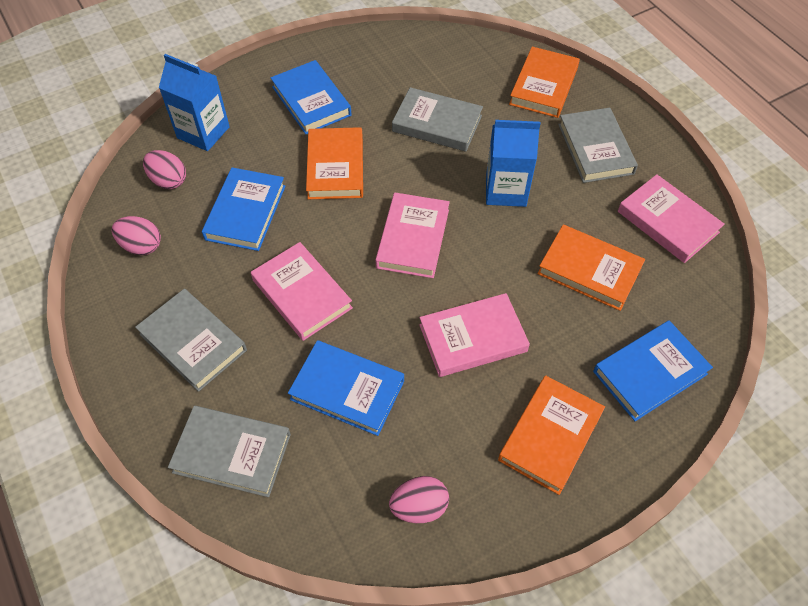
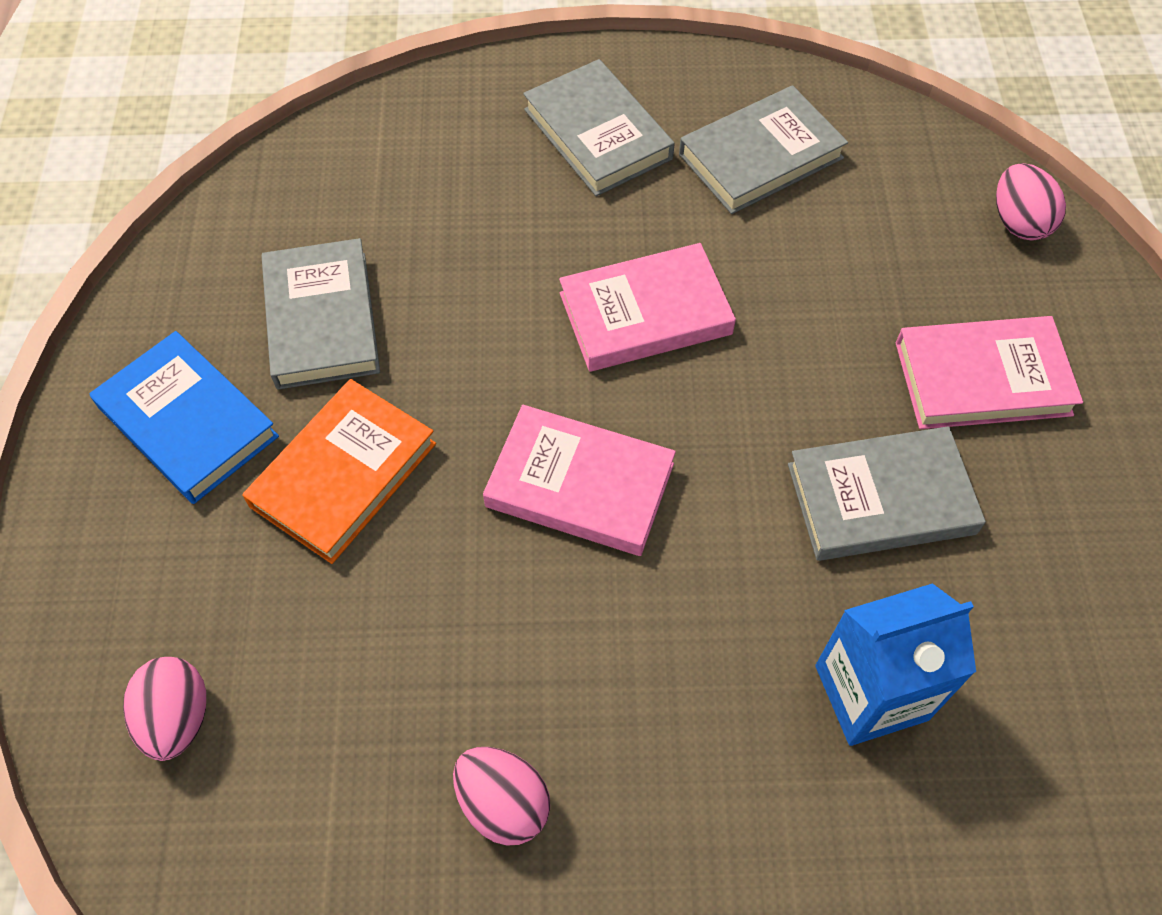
blue book: [202,167,286,251] [271,60,352,134] [288,340,404,436] [593,321,713,421] = 4 -> [89,331,279,504] = 1
blue carton: [159,54,230,151] [486,120,541,207] = 2 -> [815,583,976,746] = 1
orange book: [306,127,363,199] [498,376,605,495] [509,47,580,118] [537,224,645,311] = 4 -> [242,379,436,564] = 1
pink book: [251,242,353,341] [376,193,450,278] [419,293,530,377] [618,174,725,263] = 4 -> [483,405,676,556] [559,243,736,372] [896,316,1083,429] = 3

